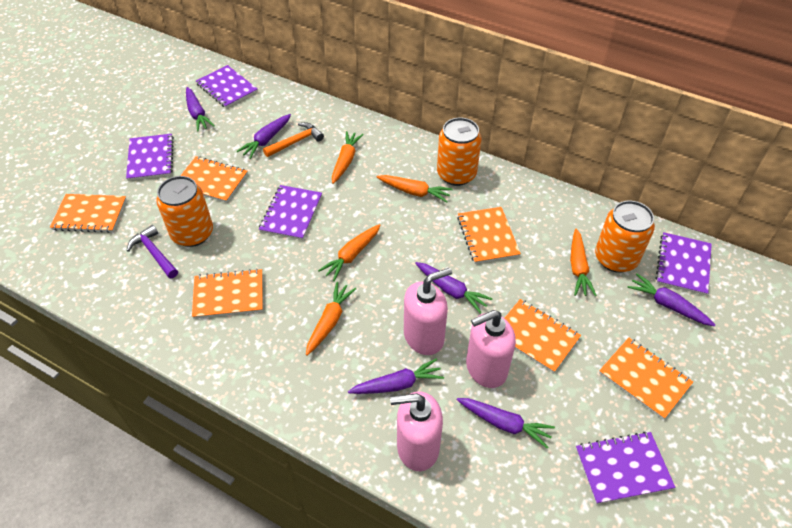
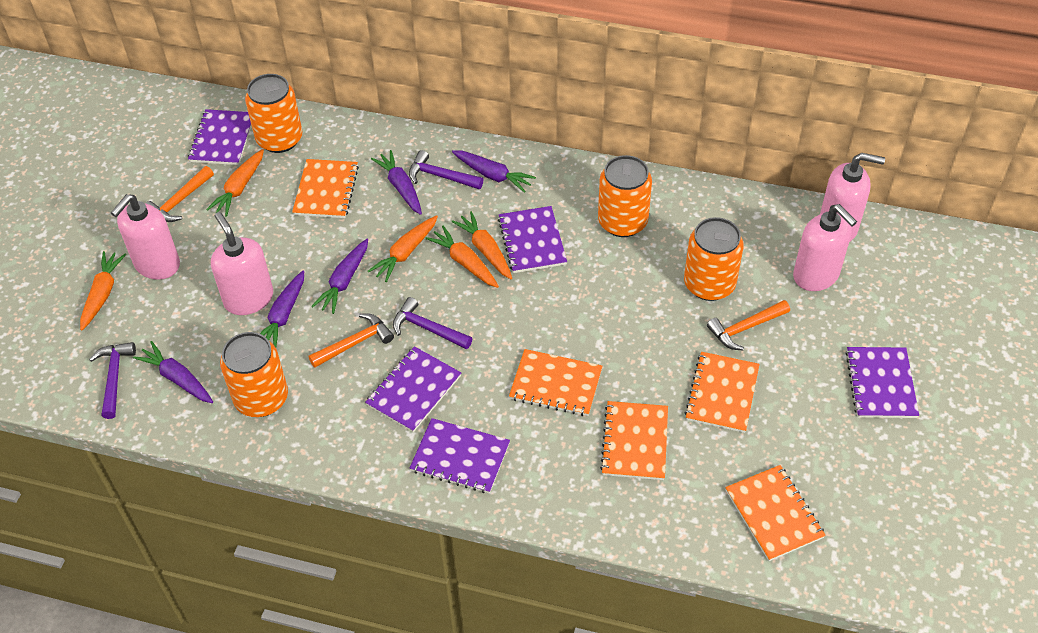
orange can: [156,176,213,247] [437,118,482,186] [595,201,655,273] = 3 -> [220,332,288,417] [245,74,303,153] [598,155,652,237] [684,217,744,301] = 4
orange hammer: [263,122,324,157] = 1 -> [146,166,214,222] [308,313,394,368] [707,300,790,350] = 3
orange notebook: [50,194,126,233] [181,156,248,203] [192,269,263,319] [457,207,521,264] [505,299,581,373] [599,338,693,419] = 6 -> [292,159,359,218] [509,349,603,416] [600,401,668,480] [684,352,760,433] [725,465,826,561] = 5
pink soap dispenser: [390,391,443,471] [404,268,452,355] [466,310,516,388] = 3 -> [111,194,180,280] [211,212,273,315] [793,204,857,291] [820,153,885,242] = 4
purple carrot: [186,87,215,131] [236,114,291,159] [348,358,444,394] [415,262,492,314] [457,398,555,449] [627,274,715,326] = 6 -> [133,341,213,403] [260,271,304,347] [312,239,368,314] [371,150,422,215] [452,150,536,193] = 5
purple hammer: [127,225,178,278] = 1 -> [89,342,136,419] [393,297,472,349] [409,150,484,189] = 3

